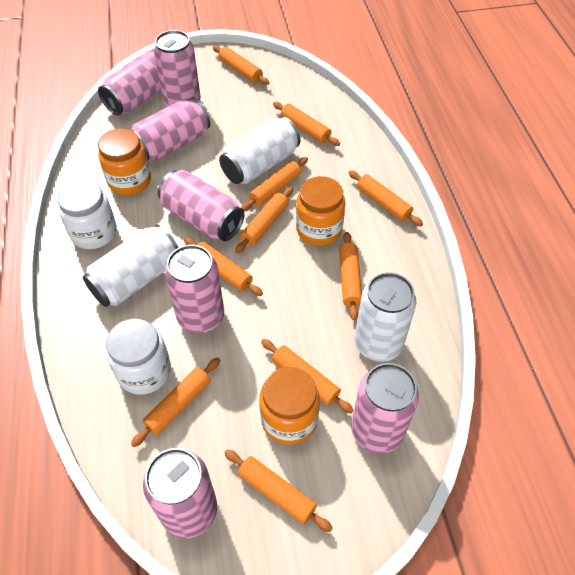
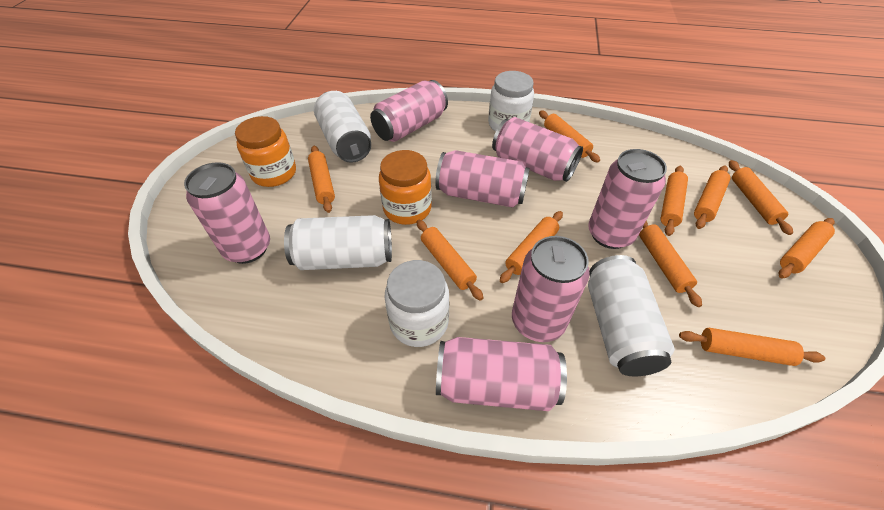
orange jar: [98,128,151,195] [259,367,320,445] [296,176,345,246] = 3 -> [235,116,296,187] [379,150,432,225] = 2

